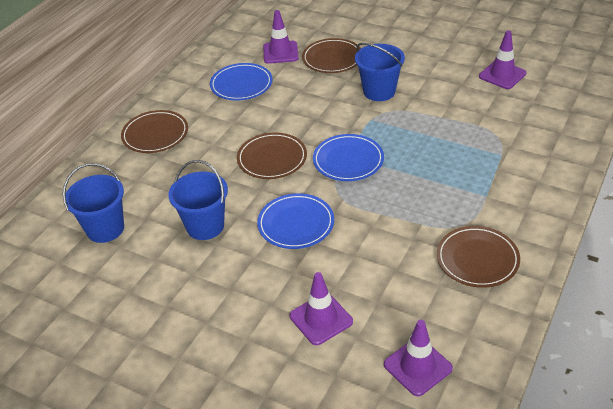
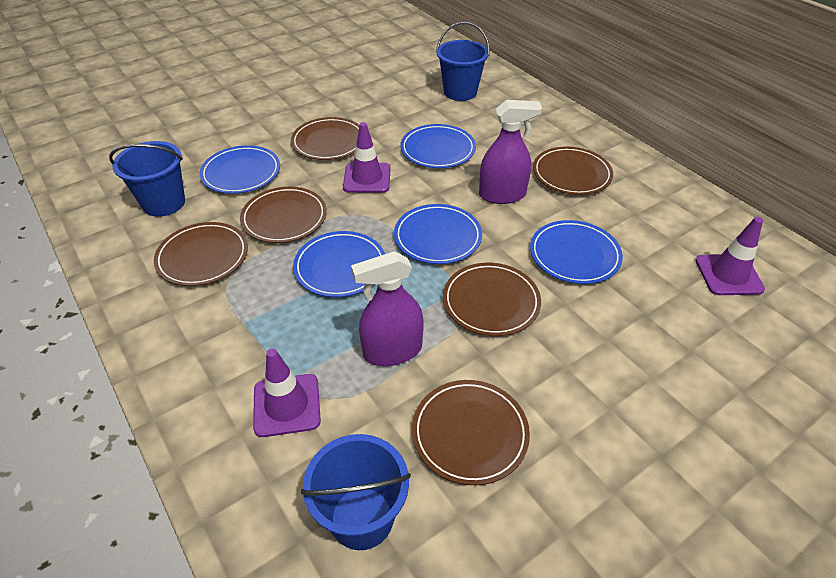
blue plate: [210,63,273,100] [257,193,334,249] [313,134,384,181] = 3 -> [200,145,280,194] [293,231,385,297] [394,204,482,264] [400,124,476,168] [530,220,623,284] = 5
brown plate: [121,110,188,153] [237,132,307,179] [302,38,361,73] [437,226,520,288] = 4 -> [154,222,248,286] [240,187,327,243] [291,117,359,160] [412,380,530,485] [443,263,541,336] [533,147,613,195] = 6
purple spray bottle: none = 0 -> [351,251,424,366] [479,100,542,204] = 2
purple traffic cone: [263,10,299,64] [290,272,353,345] [384,320,453,396] [479,31,526,89] = 4 -> [253,348,321,437] [343,122,391,193] [695,217,765,295] = 3

